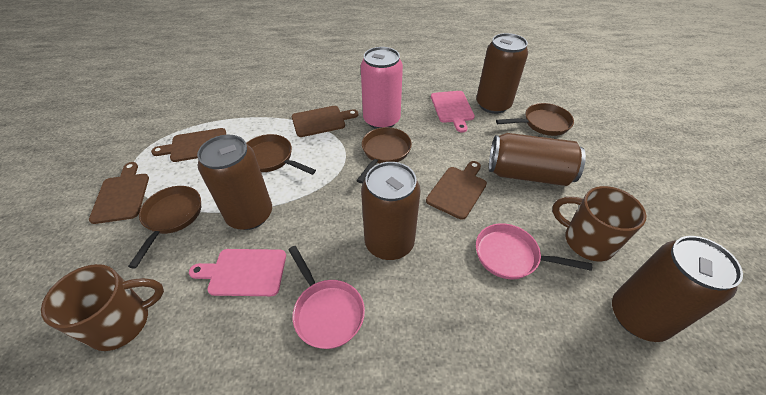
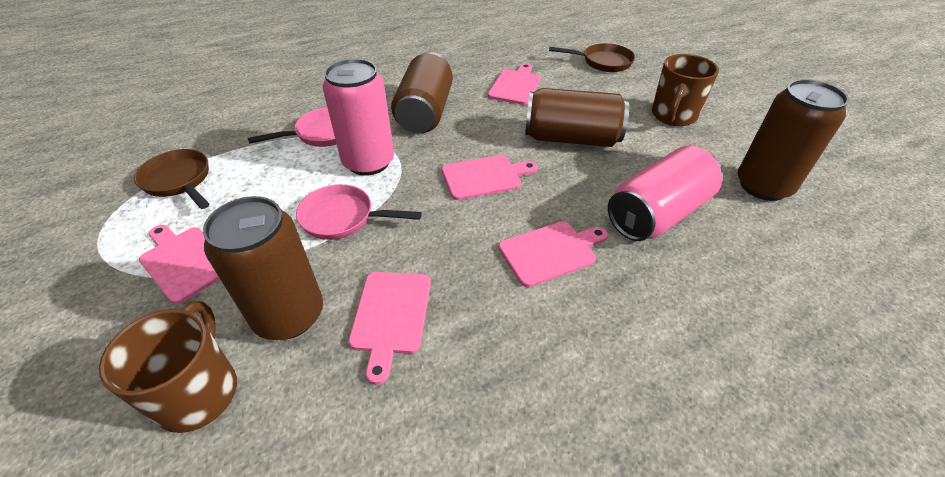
brown can: [197,135,272,230] [361,162,421,260] [476,33,528,114] [489,133,586,186] [612,236,743,342] = 5 -> [203,196,323,340] [391,52,453,133] [525,88,629,147] [738,79,849,201] = 4
brown cutting board: [89,162,149,224] [151,128,226,162] [292,106,358,137] [426,161,487,220] = 4 -> none = 0
brown pan: [128,186,201,269] [246,134,316,175] [356,127,412,183] [496,103,574,136] = 4 -> [134,149,209,209] [549,43,635,72] = 2
pink can: [361,47,403,129] = 1 -> [323,59,394,176] [608,146,722,241] = 2
pink cutting board: [189,249,286,296] [431,91,475,132] = 2 -> [139,225,220,304] [349,272,431,385] [442,155,538,200] [488,63,541,105] [499,221,608,287] = 5

